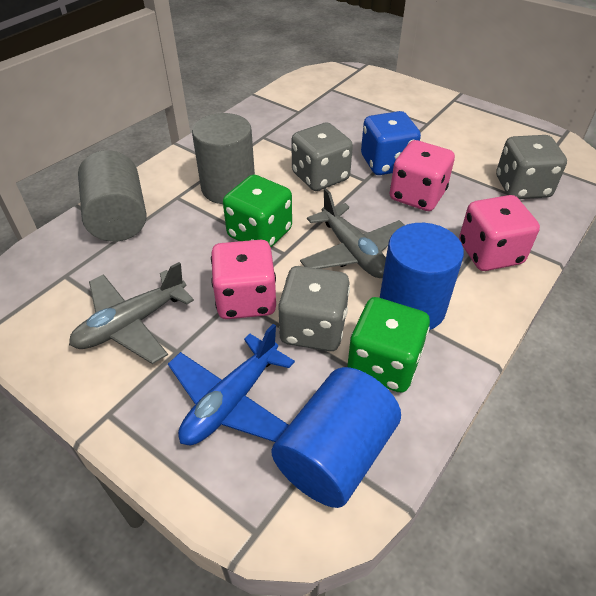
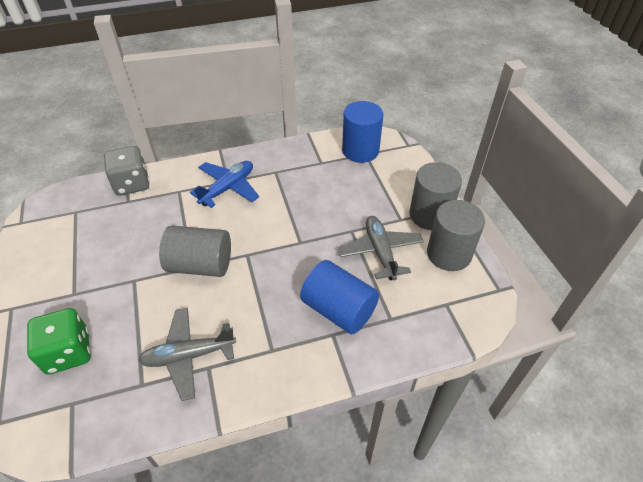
blue dice: [361,111,421,175] = 1 -> none = 0
green dice: [223,175,292,247] [347,297,430,393] = 2 -> [27,308,90,375] = 1
grey cylinder: [78,150,146,242] [192,113,255,204] = 2 -> [159,225,231,277] [409,162,462,230] [427,200,485,271] = 3
grey dice: [278,266,350,351] [291,122,353,191] [496,135,567,199] = 3 -> [104,146,149,196] = 1
pink dice: [211,240,276,319] [390,140,455,211] [459,195,540,271] = 3 -> none = 0

